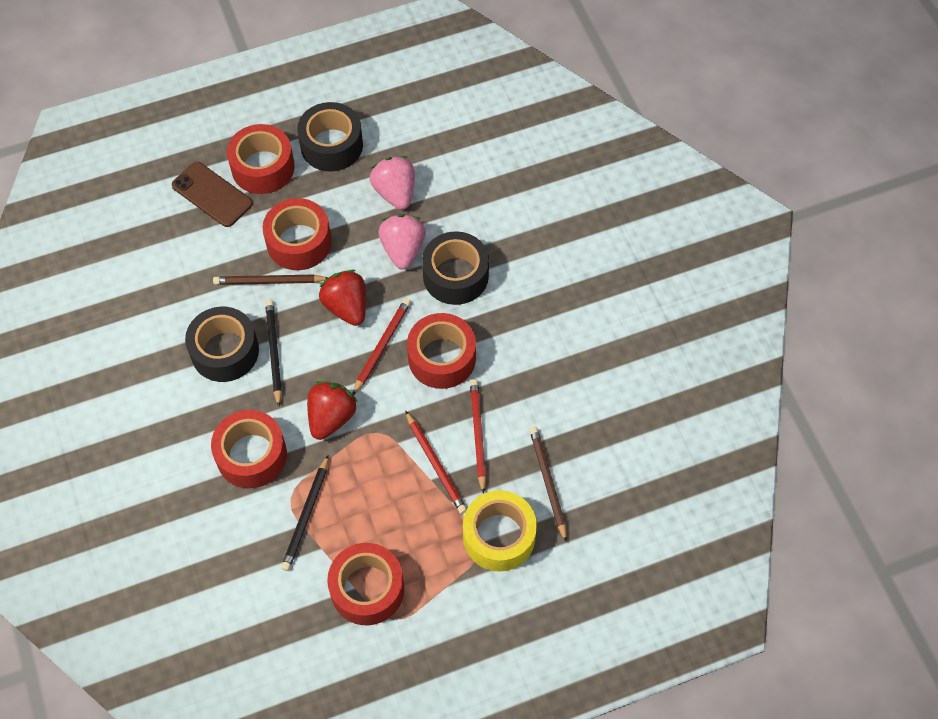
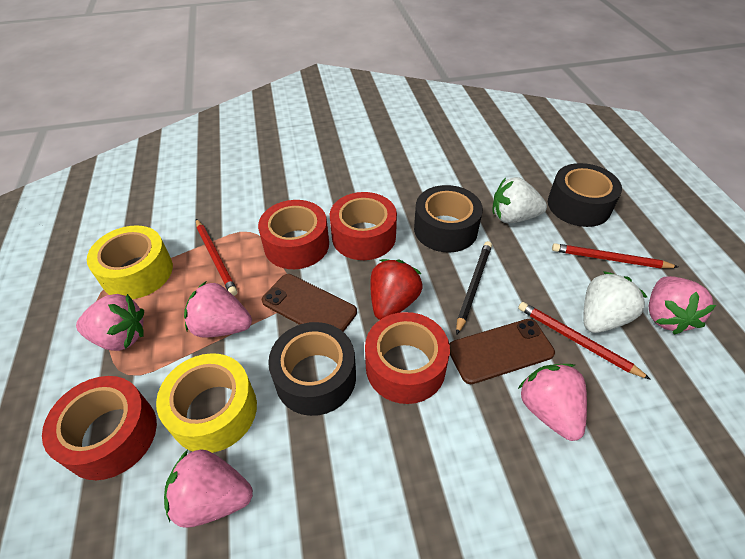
black pencil: [265,300,282,406] [281,455,329,571] = 2 -> [456,241,492,335] = 1
brown pencil: [213,274,328,285] [529,427,567,542] = 2 -> none = 0
brown phone: [172,162,253,227] = 1 -> [262,274,357,332] [449,319,555,384] = 2
pink strawberry: [370,156,415,210] [378,214,426,269] = 2 -> [76,294,144,351] [164,449,253,528] [184,282,252,338] [518,364,587,441] [649,276,716,335] = 5
red strawberry: [307,381,358,440] [319,270,366,326] = 2 -> [370,259,423,320] = 1
red tape: [211,410,287,488] [227,124,295,194] [263,198,332,270] [327,543,404,625] [407,313,476,389] = 5 -> [42,376,157,480] [258,200,329,269] [330,192,397,260] [365,312,450,404] = 4
white strawberry: none = 0 -> [492,177,547,223] [583,271,647,333] = 2
yellow tape: [463,490,537,572] = 1 -> [87,225,173,299] [156,353,257,453] = 2

